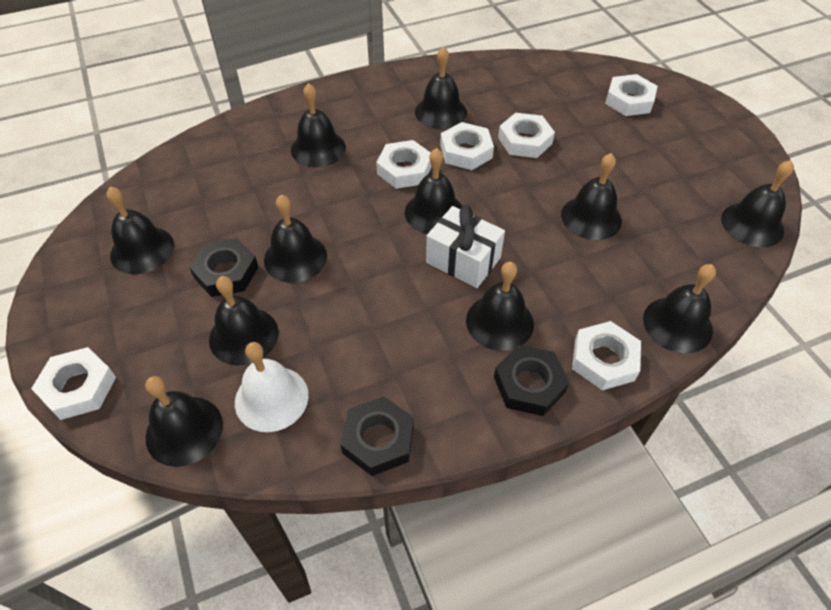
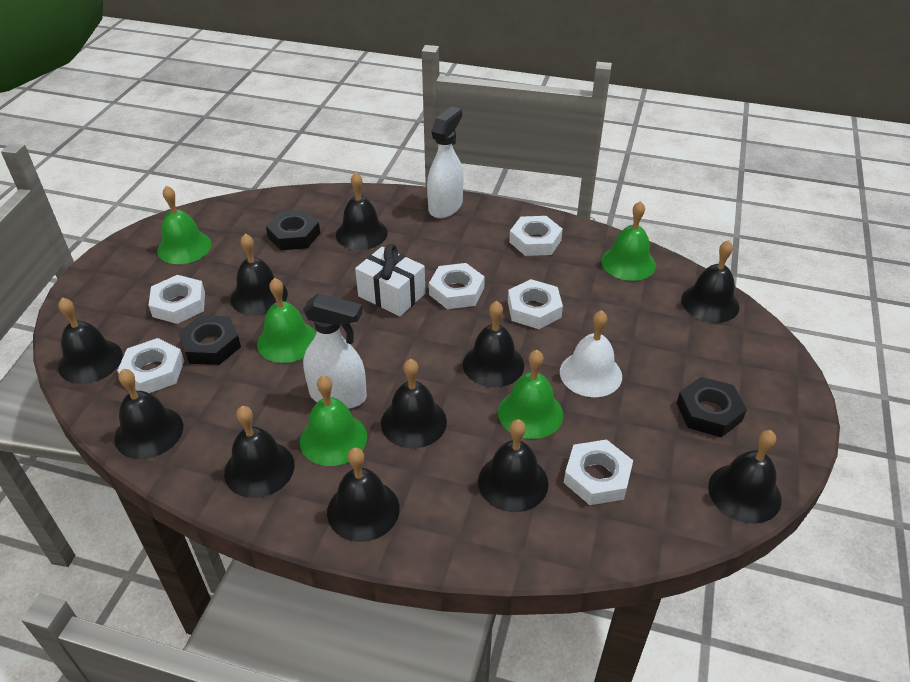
green bell: none = 0 -> [157,186,211,264] [257,278,316,363] [300,375,367,466] [498,350,563,439] [601,201,656,281] = 5
white spray bottle: none = 0 -> [303,293,367,409] [427,107,464,218] = 2

